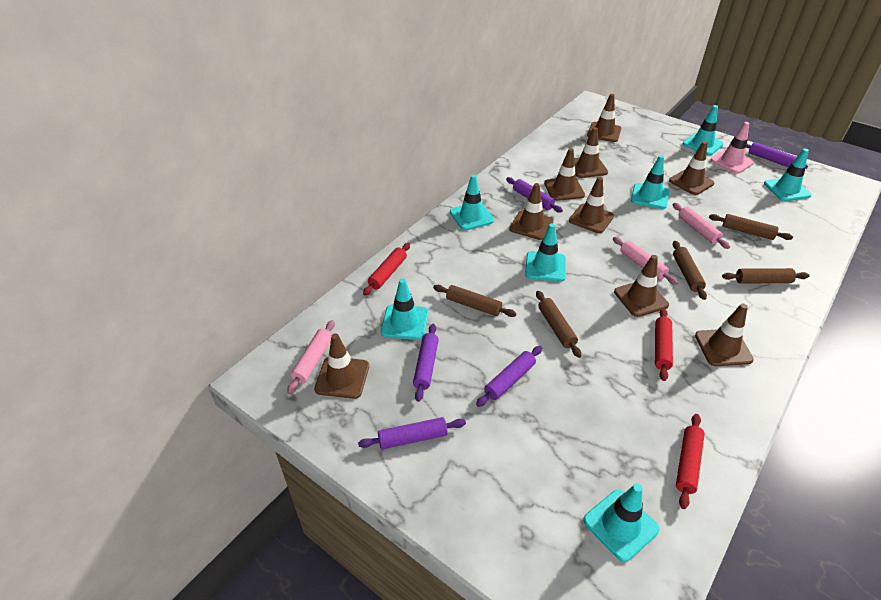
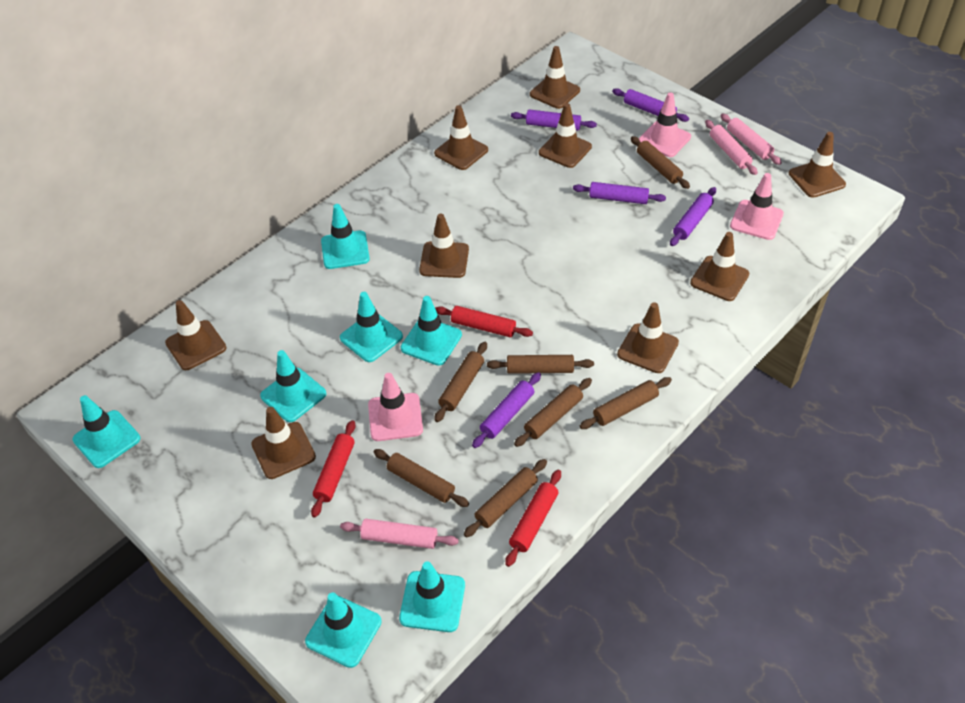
brown rolling pin: [433,285,517,317] [536,291,581,358] [673,241,707,300] [709,214,793,240] [722,268,810,283] = 5 -> [374,449,469,507] [435,342,487,422] [464,459,547,537] [487,355,594,374] [514,378,592,447] [580,377,672,429] [631,136,690,189] = 7
pink traffic cone: [710,122,754,174] = 1 -> [368,373,423,441] [639,92,691,157] [730,173,784,240] = 3

